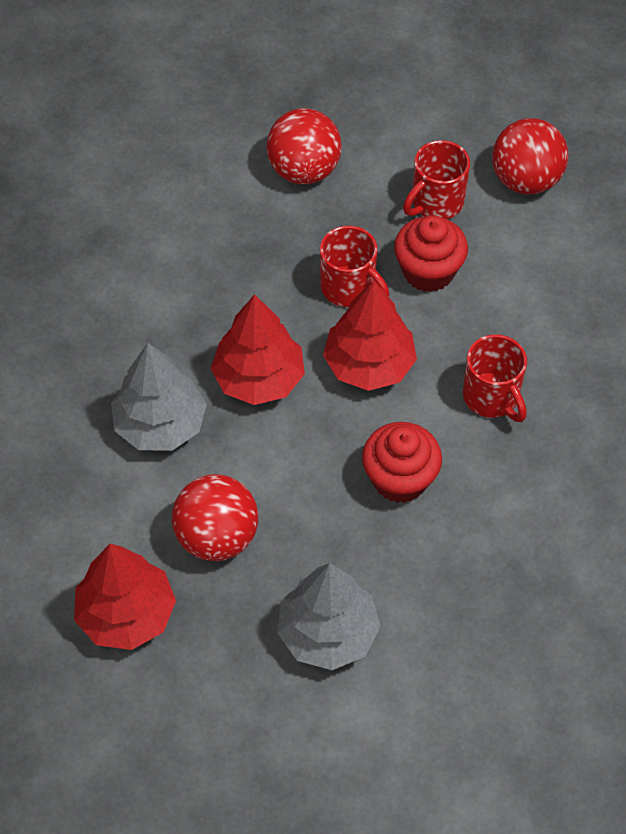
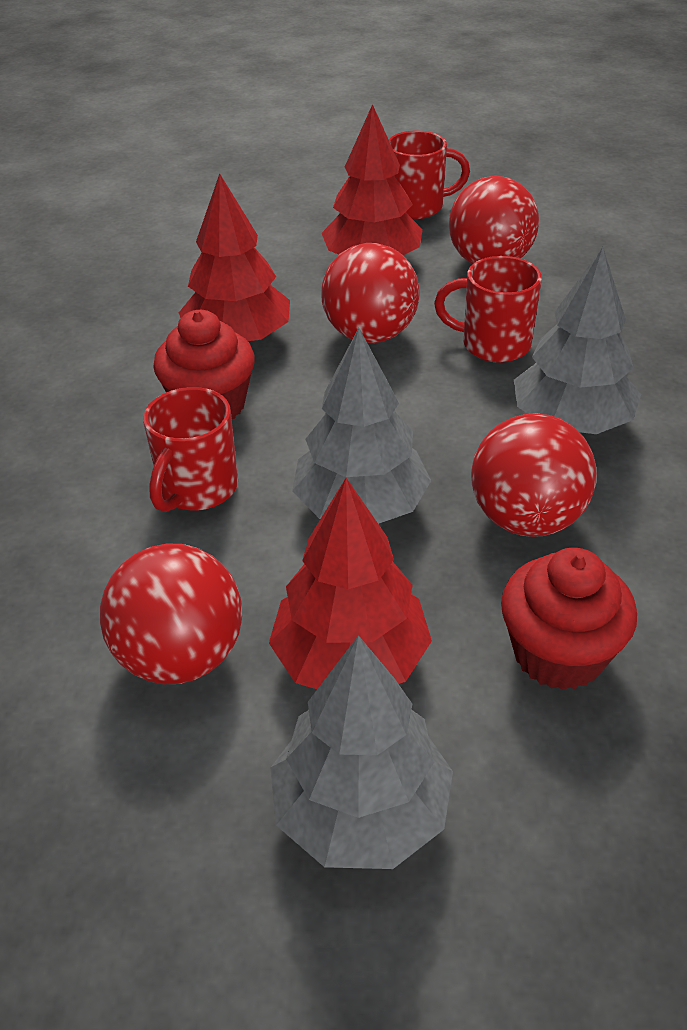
grey tree: [111,343,207,451] [277,563,381,670] = 2 -> [270,635,453,869] [292,328,431,524] [514,247,641,434] = 3
red ball: [172,474,258,561] [266,108,342,184] [492,118,568,195] = 3 -> [100,544,242,684] [321,243,420,343] [449,176,539,264] [471,413,597,537] = 4

